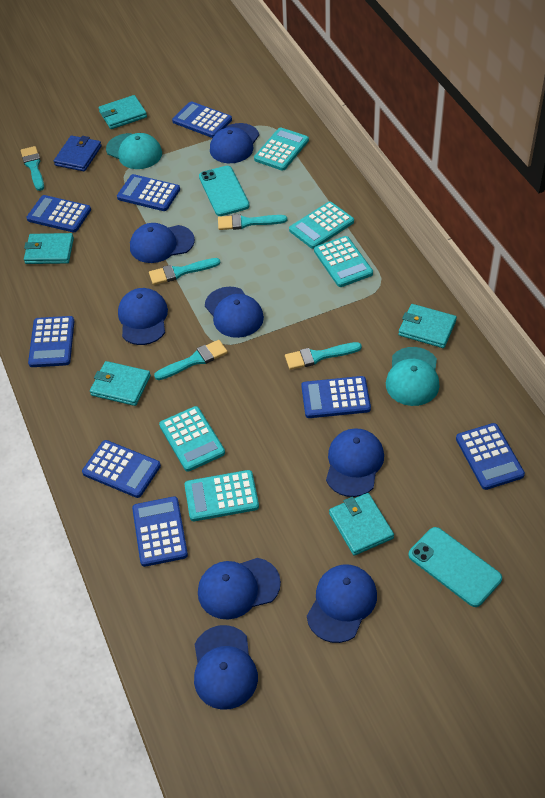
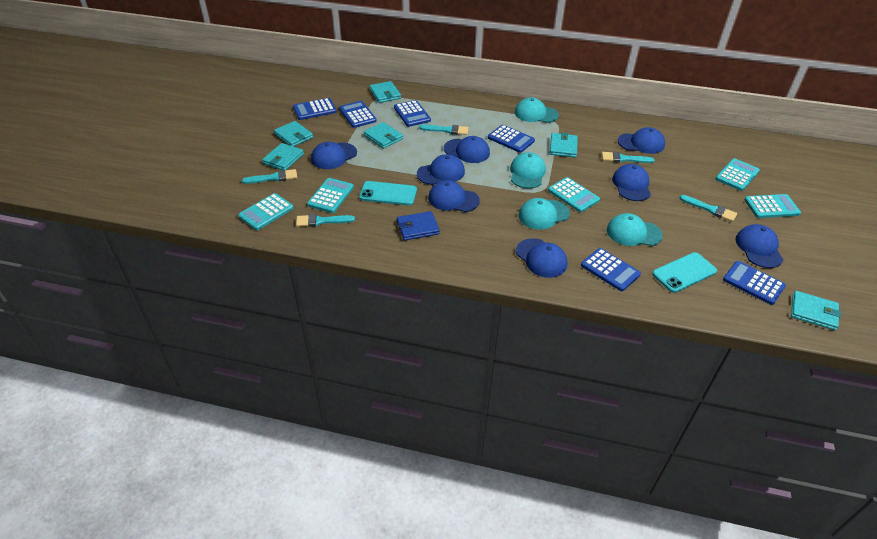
blue calculator: [26,195,91,232] [28,316,74,367] [82,440,161,498] [117,174,180,211] [132,496,188,567] [172,101,232,138] [301,376,371,418] [456,423,525,490] = 8 -> [293,98,337,120] [339,101,377,128] [394,100,431,127] [488,125,535,153] [581,248,641,291] [723,261,786,305] = 6
turquoise cap: [106,133,162,169] [386,347,440,406] = 2 -> [510,152,546,189] [515,97,559,123] [519,198,570,230] [607,213,663,246] = 4
turquoise wallet: [24,233,74,264] [90,361,151,406] [99,95,147,129] [329,493,394,556] [398,304,457,348] = 5 -> [262,143,304,170] [274,121,313,147] [364,122,403,148] [369,81,401,103] [550,132,578,157] [791,291,841,330] = 6

